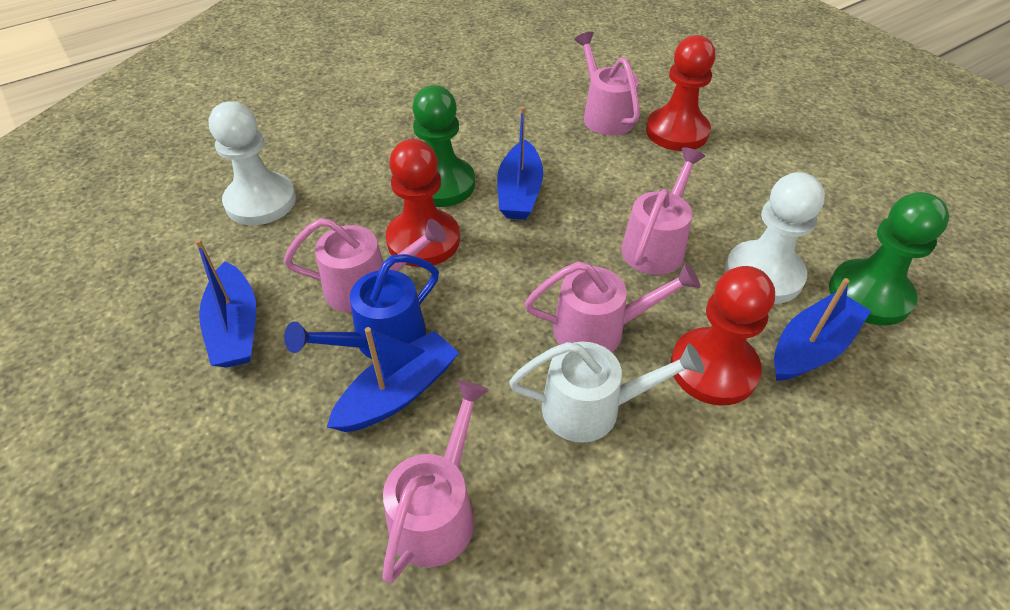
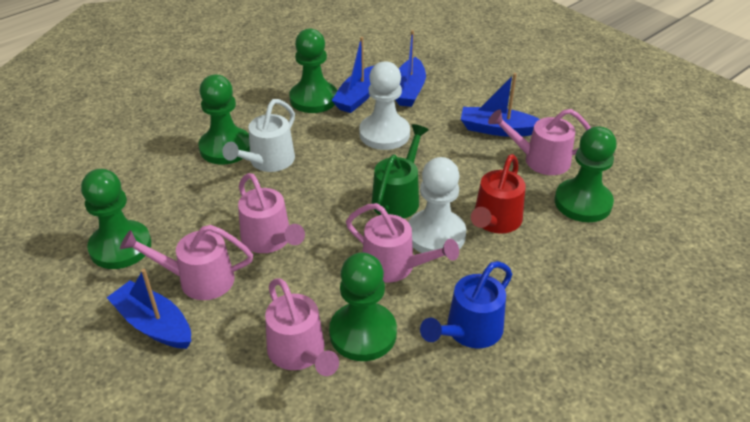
green pawn: [412,85,475,207] [829,192,949,325] = 2 -> [81,169,151,269] [198,75,250,164] [289,28,337,113] [329,252,397,361] [554,126,617,222] = 5
green watering can: none = 0 -> [372,124,429,218] = 1
red pawn: [386,139,460,267] [646,35,715,151] [671,266,775,405] = 3 -> none = 0
red watering can: none = 0 -> [471,154,526,234] = 1

